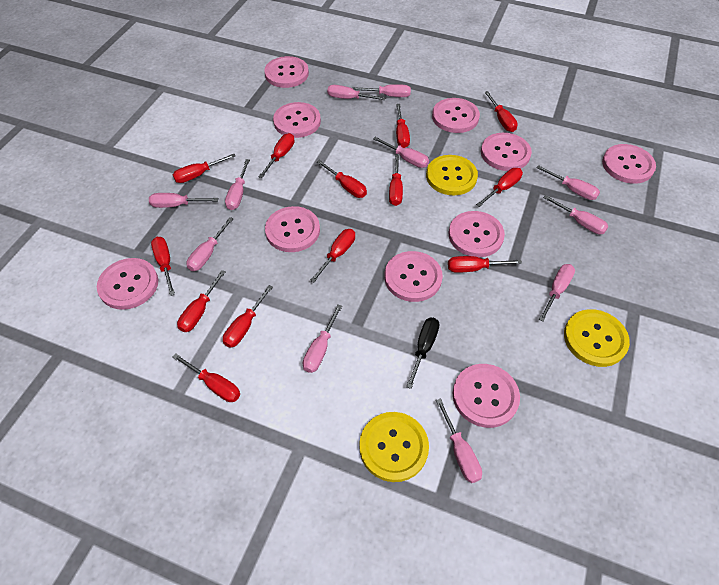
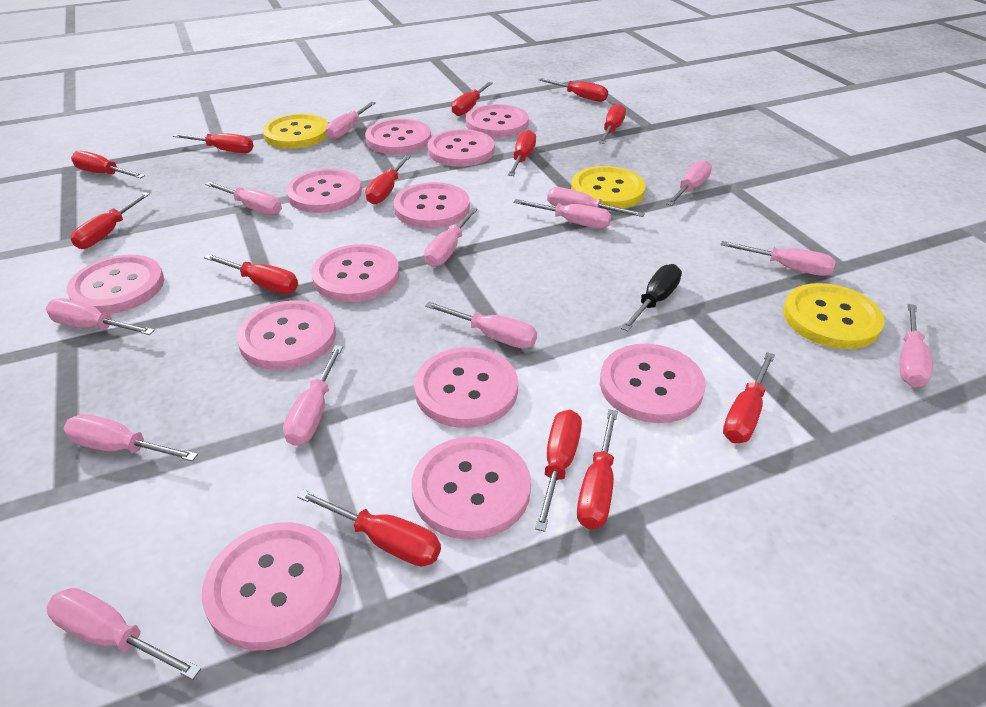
pink button: [97,258,158,310] [264,56,309,88] [265,206,320,252] [273,102,321,138] [384,251,443,302] [432,98,480,133] [449,211,505,257] [453,364,520,428] [481,133,532,171] [602,144,656,184] = 10 -> [67,255,164,314] [202,522,342,650] [237,300,336,370] [286,169,362,213] [311,244,399,302] [365,119,431,154] [393,182,470,228] [412,436,531,540] [414,347,518,428] [427,129,495,167] [466,104,529,138] [600,344,706,423] = 12
pink screwdriver: [149,193,218,208] [186,217,233,271] [225,159,250,210] [303,304,342,373] [327,85,385,100] [352,84,411,97] [373,137,429,168] [436,398,482,483] [536,165,600,200] [538,264,575,322] [543,195,608,234] = 11 -> [46,299,155,335] [47,588,201,680] [63,414,198,461] [205,181,282,215] [283,345,343,446] [325,102,376,140] [424,208,478,267] [425,302,537,349] [513,199,611,229] [547,187,645,217] [666,160,712,206] [721,241,836,276] [900,304,933,387] = 13

